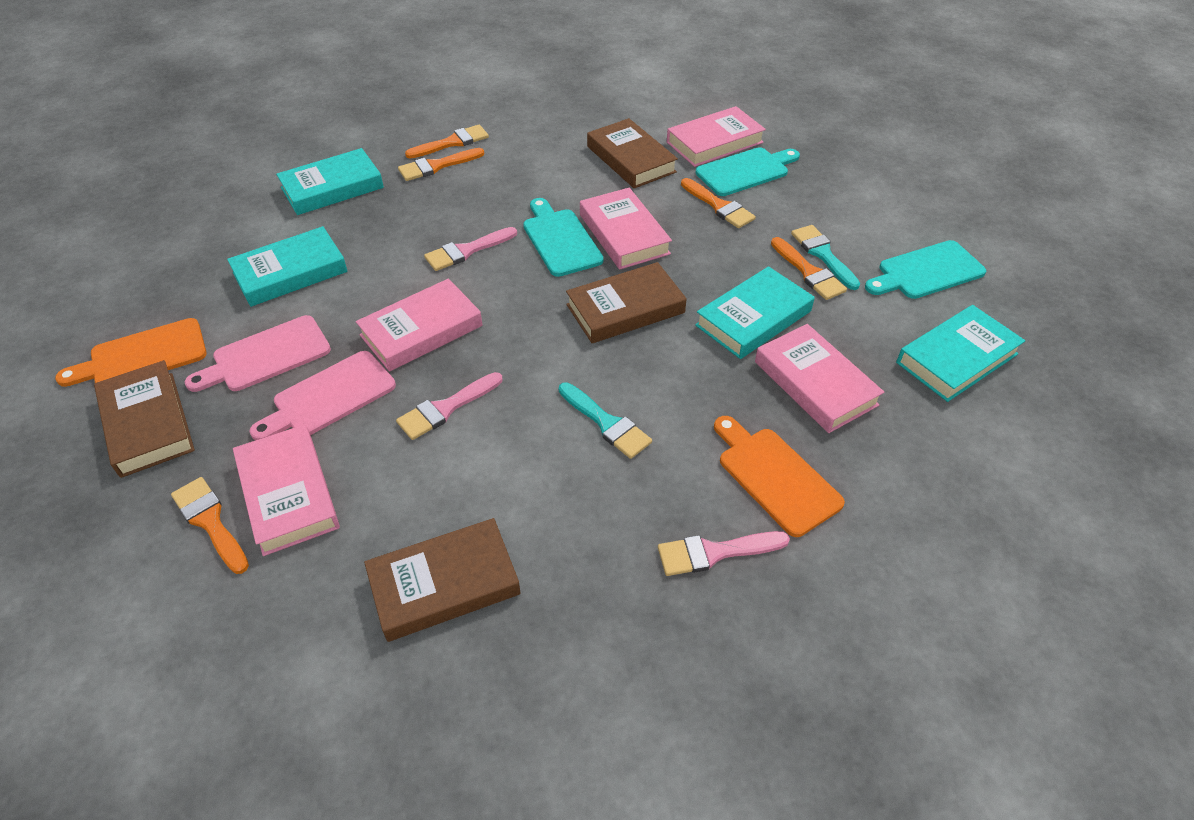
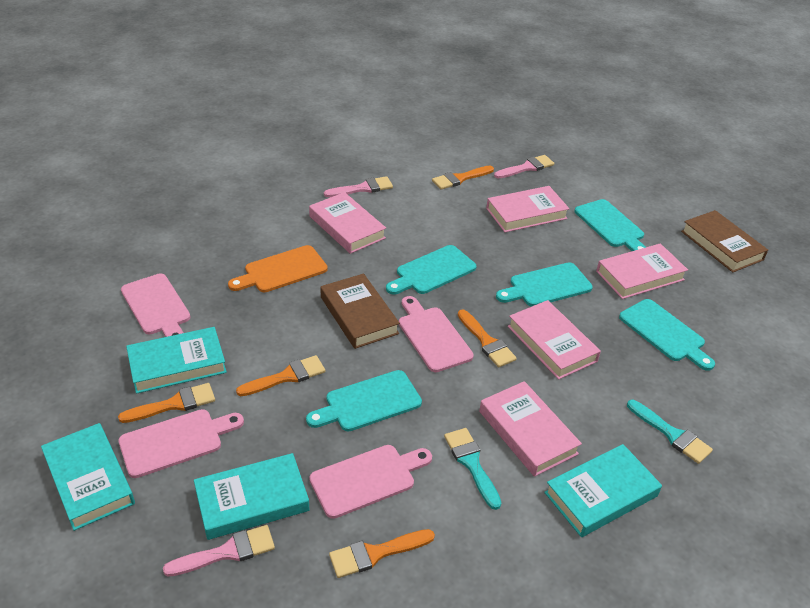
brown book: [94,360,195,478] [364,518,521,642] [566,262,687,343] [587,118,678,189] = 4 -> [320,273,400,349] [681,210,768,273] = 2
orange cutting board: [55,318,207,387] [714,416,845,537] = 2 -> [228,245,328,292] = 1
pink cutting board: [185,315,331,392] [249,351,396,441] = 2 -> [118,409,244,478] [121,273,190,337] [309,445,432,519] [399,296,474,372] = 4
turquoise cutting board: [523,198,603,277] [695,147,800,196] [865,240,986,299] = 3 -> [306,370,422,432] [386,245,476,295] [496,262,593,306] [575,199,646,251] [619,299,715,371] = 5

